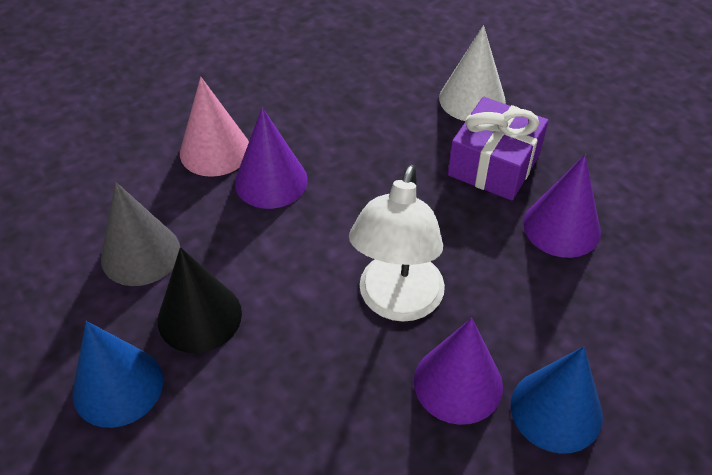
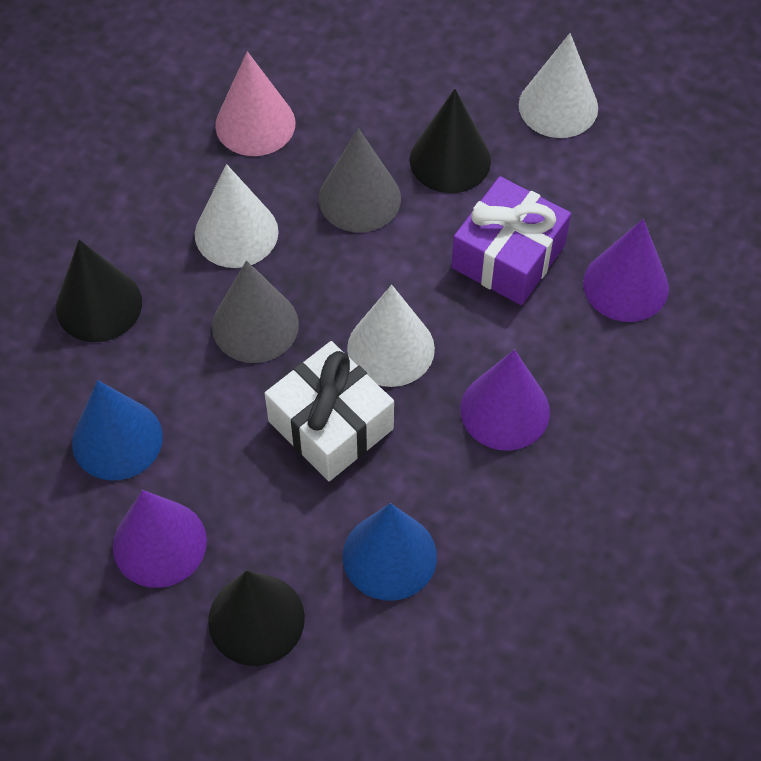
black cone: [158,247,242,353] = 1 -> [56,240,142,342] [208,570,305,666] [410,89,491,193] = 3
grey cone: [101,182,180,286] = 1 -> [212,260,299,363] [319,128,401,232] = 2
white cone: [439,25,506,121] = 1 -> [195,164,278,268] [347,285,435,387] [519,33,598,138] = 3
white gift: none = 0 -> [265,341,394,481] = 1
white lamp: [349,165,445,322] = 1 -> none = 0

